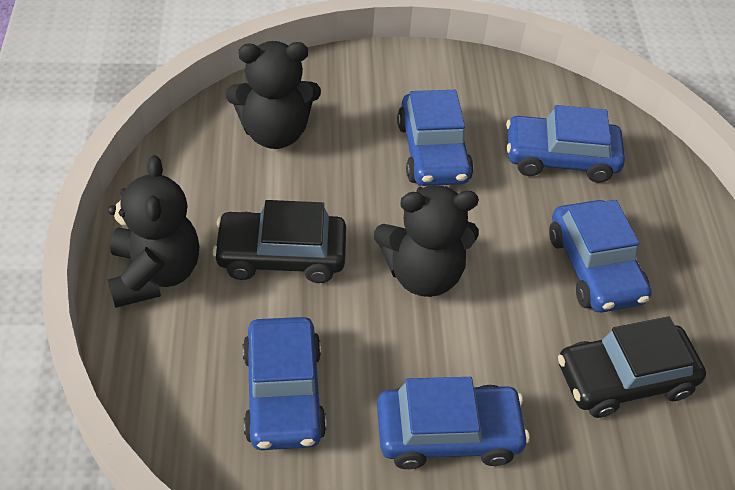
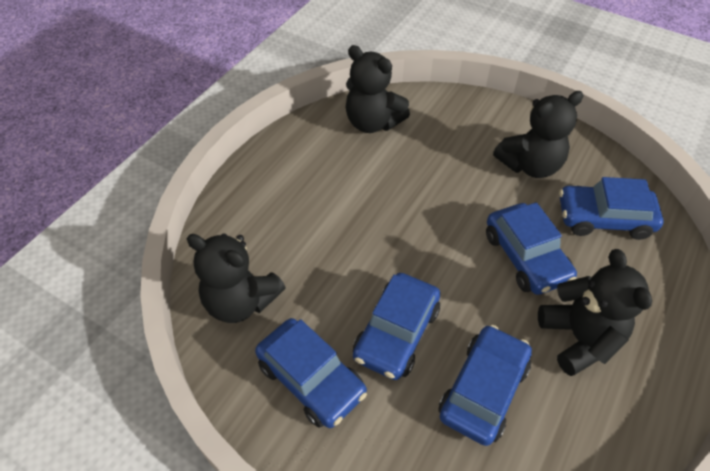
black car: [213,200,346,283] [558,316,706,418] = 2 -> none = 0
black teddy bear: [108,155,199,308] [226,41,321,149] [374,184,479,297] = 3 -> [186,233,286,323] [346,45,410,133] [493,91,584,178] [538,249,652,376] = 4

